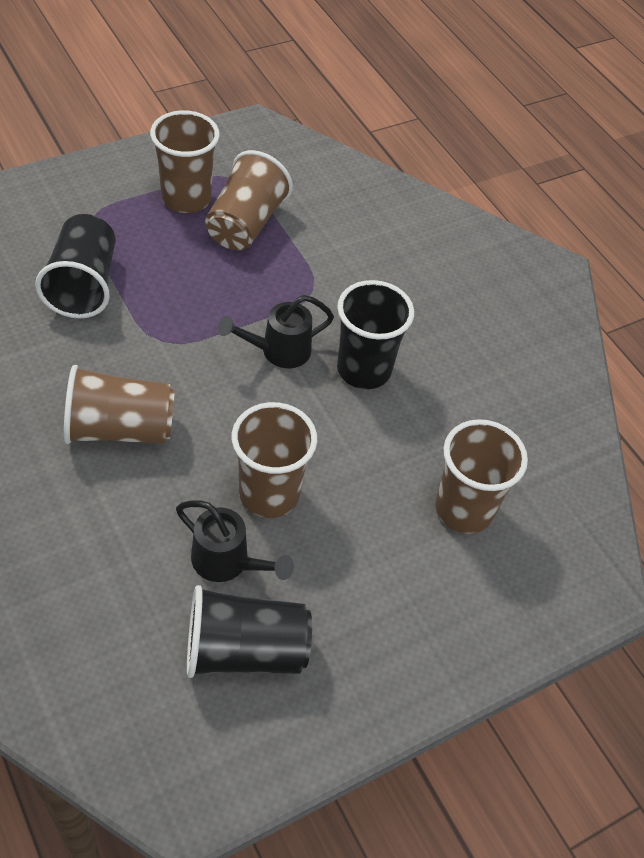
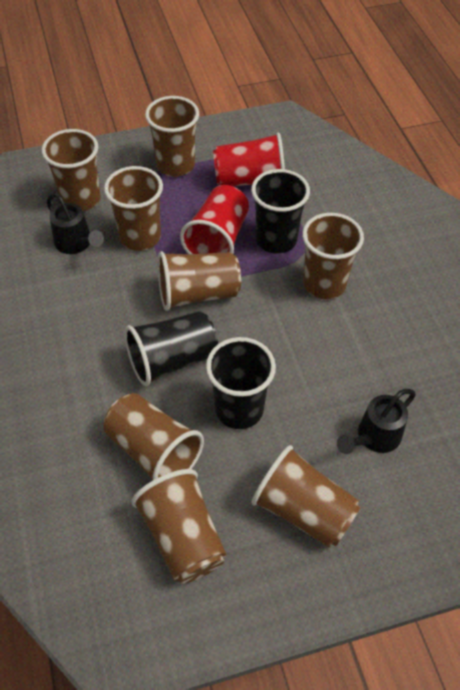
brown cup: [64,365,175,444] [150,110,220,213] [205,150,293,250] [232,402,317,518] [435,419,528,534] = 5 -> [42,129,101,211] [103,393,204,480] [104,166,163,251] [131,469,227,584] [145,96,199,177] [158,251,241,311] [251,445,361,548] [302,213,364,299] = 8
red cup: none = 0 -> [180,185,249,254] [213,133,285,186] = 2

